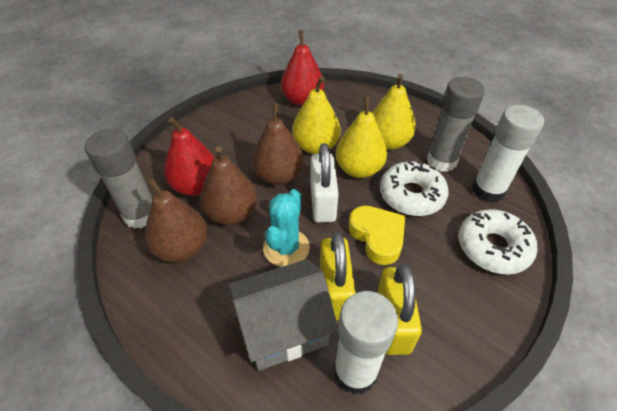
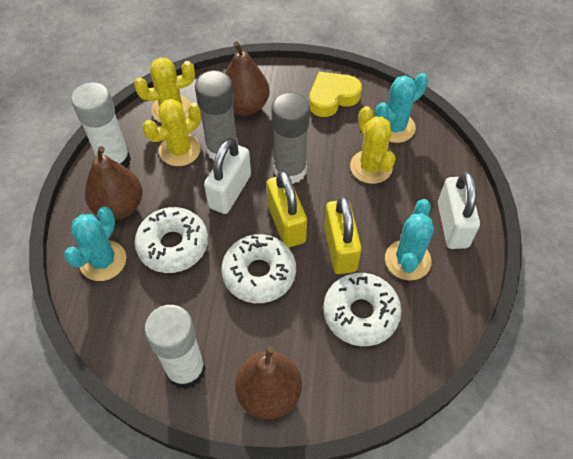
grey house: [229,259,338,371] = 1 -> none = 0
red pear: [164,117,215,196] [281,30,324,106] = 2 -> none = 0
turquoise cactus: [263,189,310,267] = 1 -> [64,207,126,281] [375,73,428,143] [385,199,434,280] = 3
white donut: [380,161,449,216] [459,209,537,274] = 2 -> [135,207,208,273] [221,234,296,303] [323,273,402,346] = 3
white padlock: [311,143,339,223] = 1 -> [204,138,251,214] [438,172,480,249] = 2
yellow cactus: none = 0 -> [134,57,195,123] [143,99,202,166] [350,106,396,184] = 3
yellow pear: [292,76,341,154] [336,96,387,178] [372,74,416,150] = 3 -> none = 0

